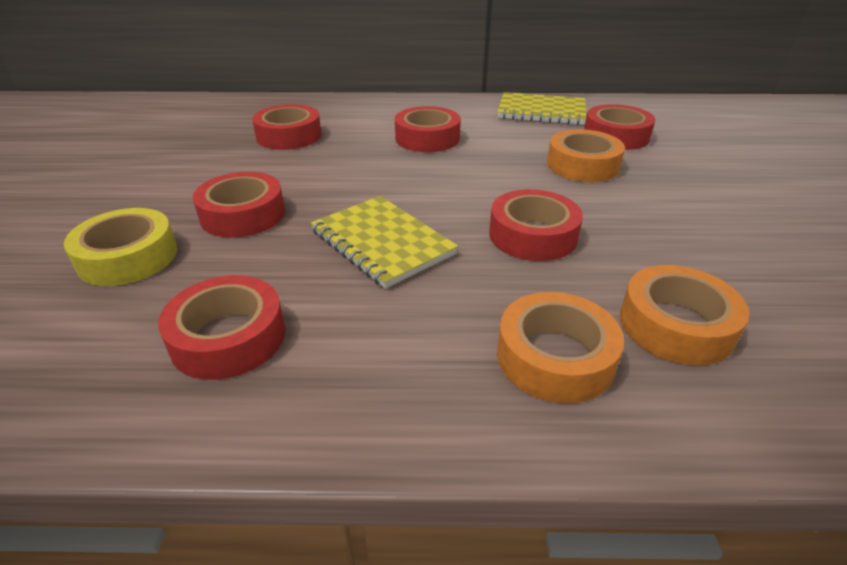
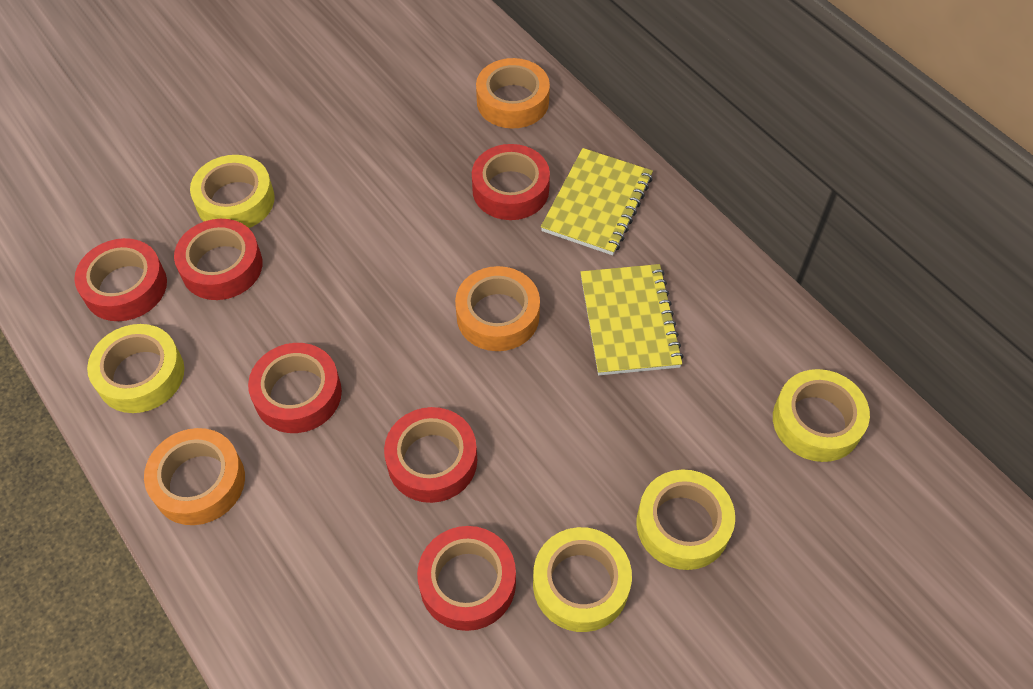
yellow tape: [64,208,177,286] = 1 -> [87,324,184,413] [190,155,275,228] [533,527,632,632] [637,470,735,570] [773,369,870,462] = 5

